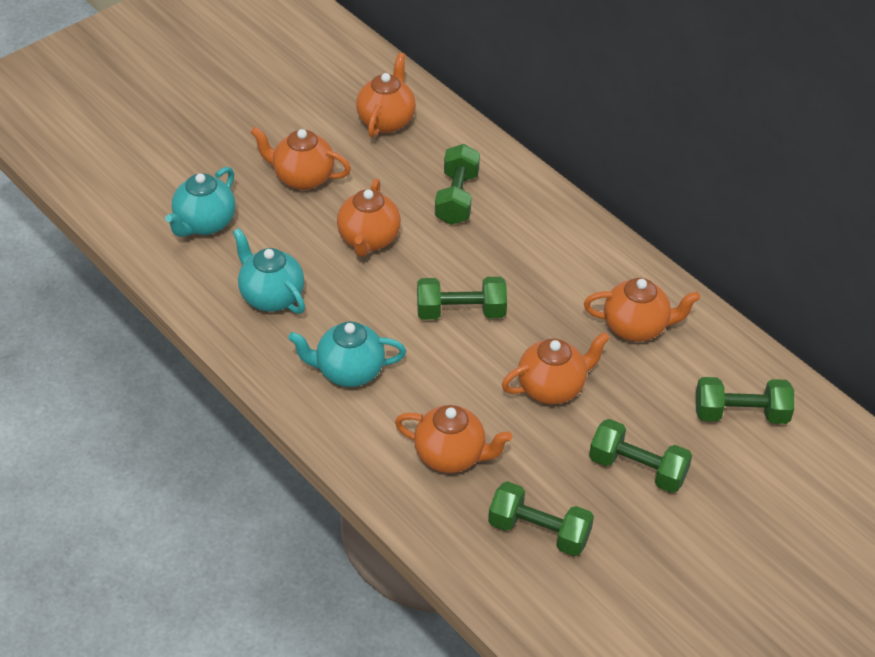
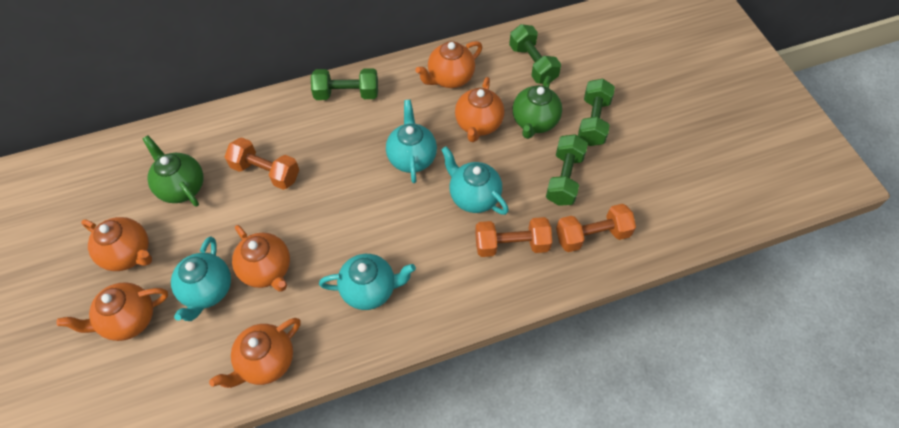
green dumbbell: [417,277,507,320] [435,144,480,225] [488,481,594,556] [589,419,692,493] [696,377,794,424] = 5 -> [311,68,378,100] [509,24,561,84] [546,134,588,206] [578,79,615,146] = 4
green teapot: none = 0 -> [142,135,203,207] [513,76,562,139] = 2
orange dumbbell: none = 0 -> [225,137,299,190] [475,217,552,257] [556,204,636,252] = 3
turquoise teapot: [165,167,235,237] [233,228,305,314] [288,321,406,387] = 3 -> [171,237,231,321] [319,254,416,310] [386,100,437,183] [441,146,509,215] = 4

